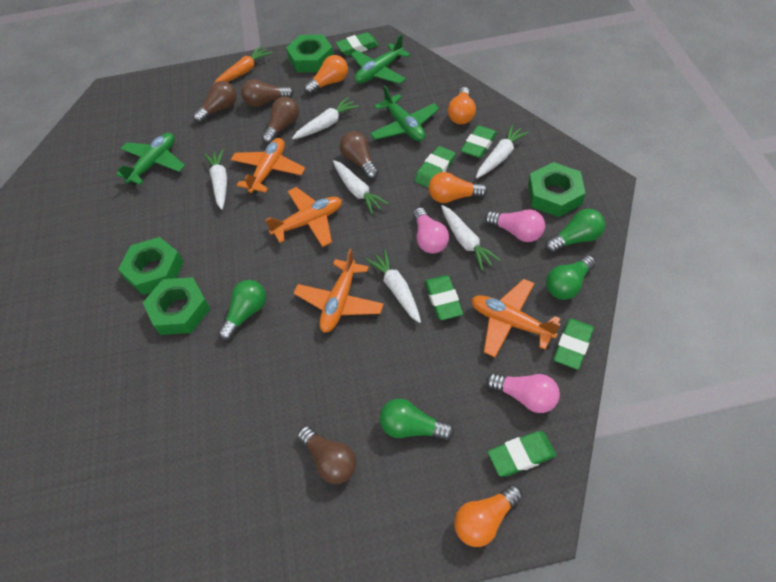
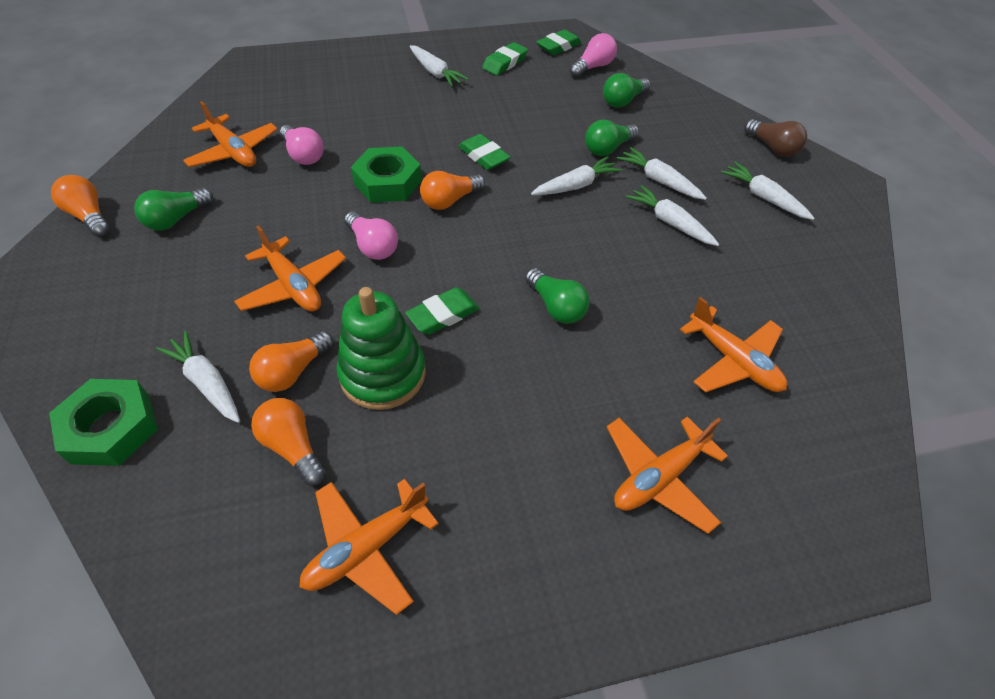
brown light bulb: [193,81,237,123] [241,79,294,107] [262,97,299,144] [297,426,356,484] [340,131,379,179] = 5 -> [744,119,807,157] = 1
green eraser: [336,32,379,56] [414,146,455,188] [425,275,463,320] [461,125,497,158] [488,431,556,477] [553,318,594,370] = 6 -> [405,287,479,335] [458,134,511,170] [482,42,528,75] [536,29,581,55] = 4
green nut: [118,237,184,295] [143,277,210,335] [286,35,333,73] [528,162,586,217] = 4 -> [49,379,158,466] [351,147,422,202] = 2
green plane: [116,133,185,185] [351,34,411,84] [370,85,439,141] = 3 -> none = 0
green stacking toy: none = 0 -> [336,287,426,410] = 1
orange carrot: [214,46,272,83] = 1 -> none = 0
orange plane: [231,138,305,194] [265,187,342,247] [294,249,384,332] [471,279,561,357] = 4 -> [183,101,278,167] [234,225,346,312] [300,479,439,615] [607,417,728,534] [680,297,787,393] = 5

